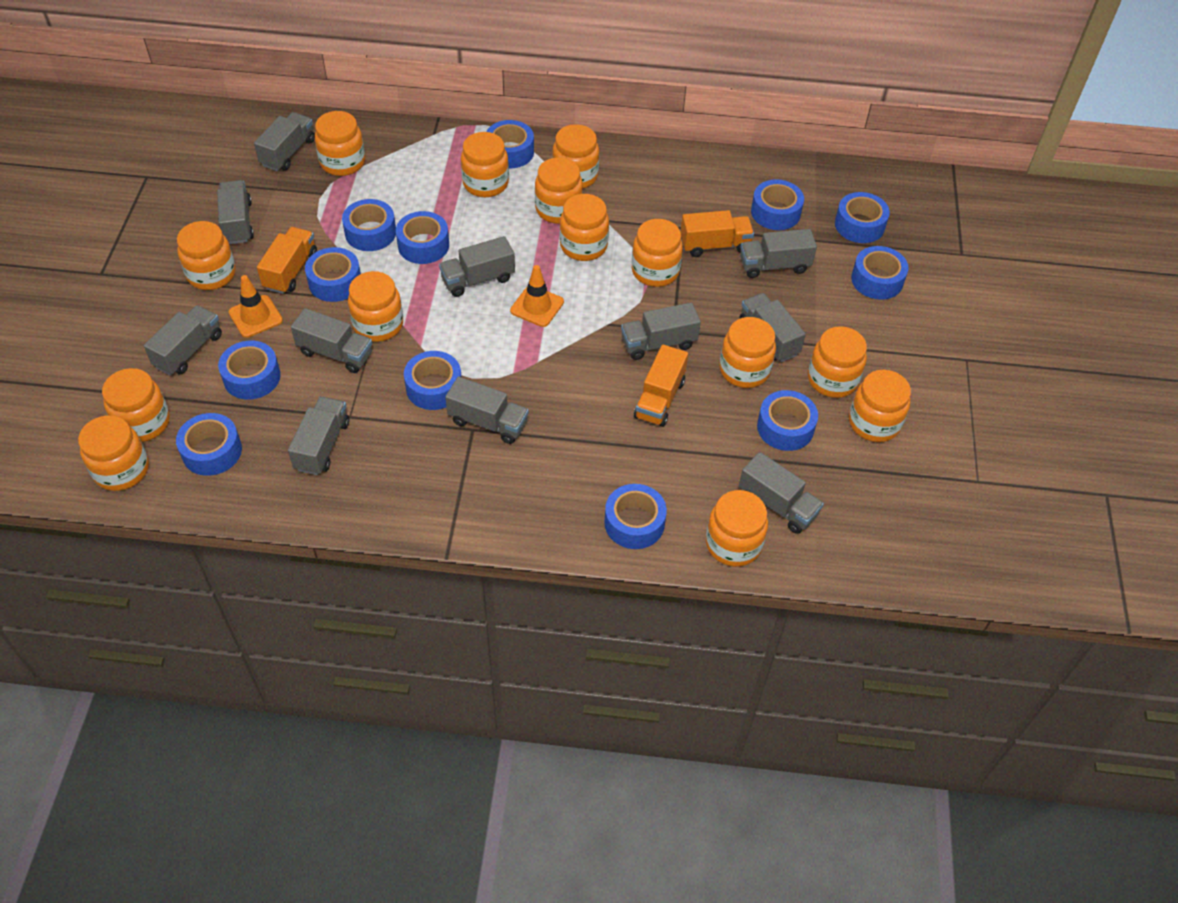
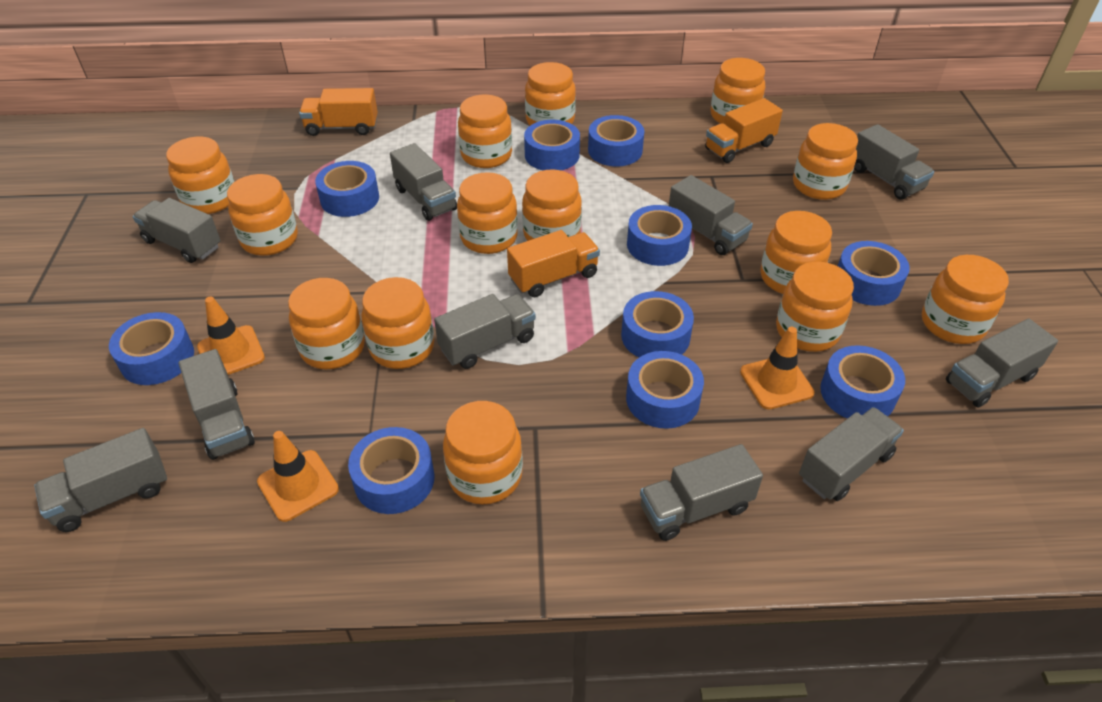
blue tape: [176,413,242,476] [218,341,281,400] [305,247,361,302] [342,199,396,251] [396,211,449,264] [404,351,462,410] [486,120,534,169] [604,484,667,549] [751,179,804,230] [757,390,818,451] [835,192,890,243] [851,246,909,300] = 12 -> [109,312,194,385] [315,161,379,217] [348,427,435,514] [524,120,580,170] [588,115,644,167] [621,291,694,357] [626,351,704,429] [627,205,692,266] [820,345,905,419] [838,241,910,306] = 10
grey truck: [144,305,222,376] [217,180,254,244] [254,112,315,171] [288,397,350,475] [291,308,372,373] [439,236,515,297] [445,377,529,444] [621,303,701,360] [739,452,824,534] [740,229,817,278] [740,293,806,362] = 11 -> [34,428,167,532] [133,198,221,263] [179,349,255,460] [390,143,457,221] [434,294,536,369] [640,444,763,541] [669,175,753,255] [799,407,904,501] [854,124,934,200] [946,318,1058,407] = 10
orange traffic cone: [228,275,283,338] [510,265,564,327] = 2 -> [197,297,265,375] [257,431,339,522] [740,327,815,410] = 3

